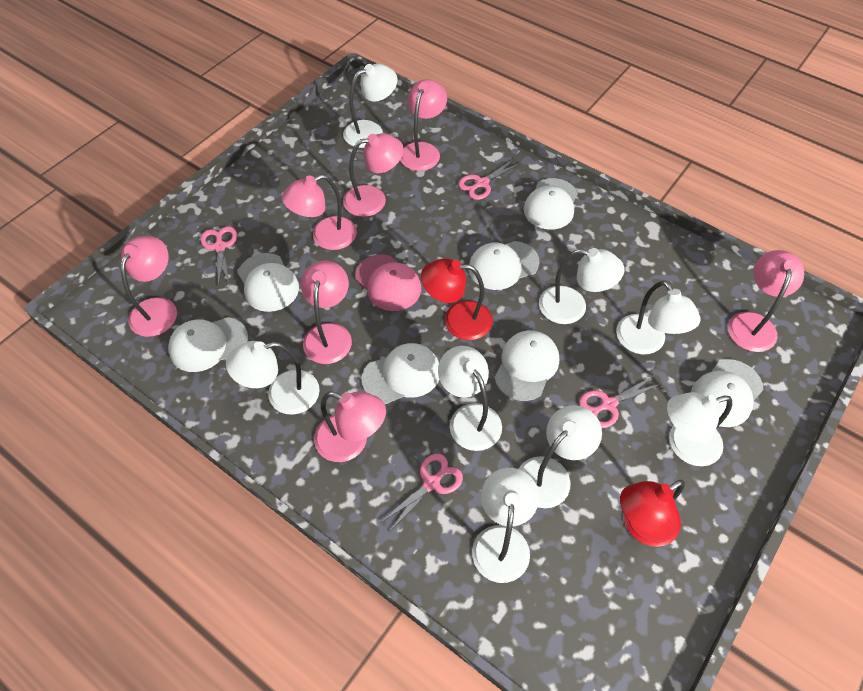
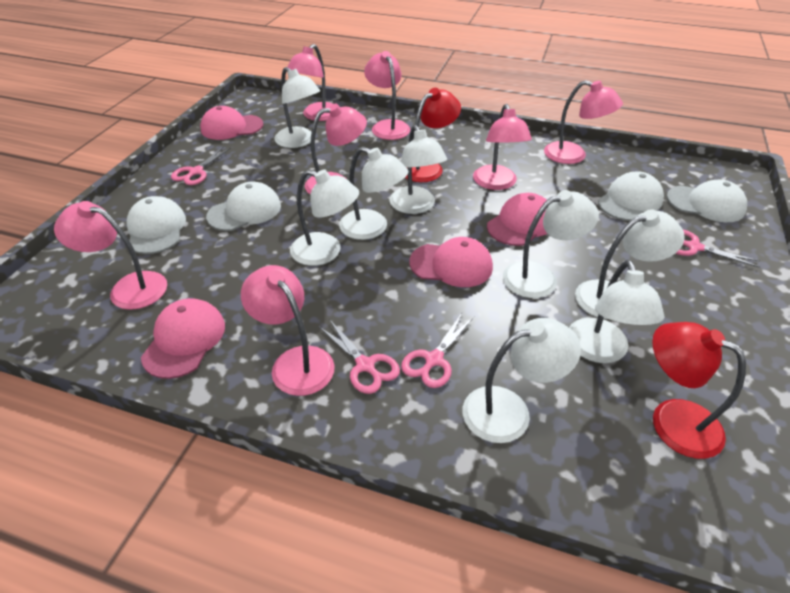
pink cap: [355,255,421,311] = 1 -> [141,298,225,379] [200,106,263,140] [409,237,493,287] [487,193,547,246] = 4
white cap: [168,317,248,372] [238,253,299,312] [362,343,439,404] [469,241,540,290] [494,330,559,401] [524,178,578,230] [691,359,764,427] = 7 -> [127,196,186,254] [206,182,281,231] [598,171,664,221] [667,180,747,222] = 4

